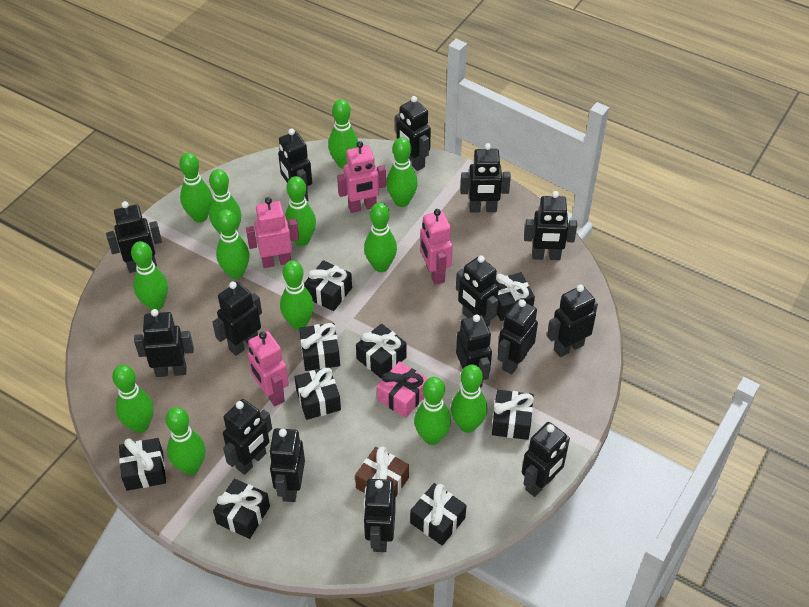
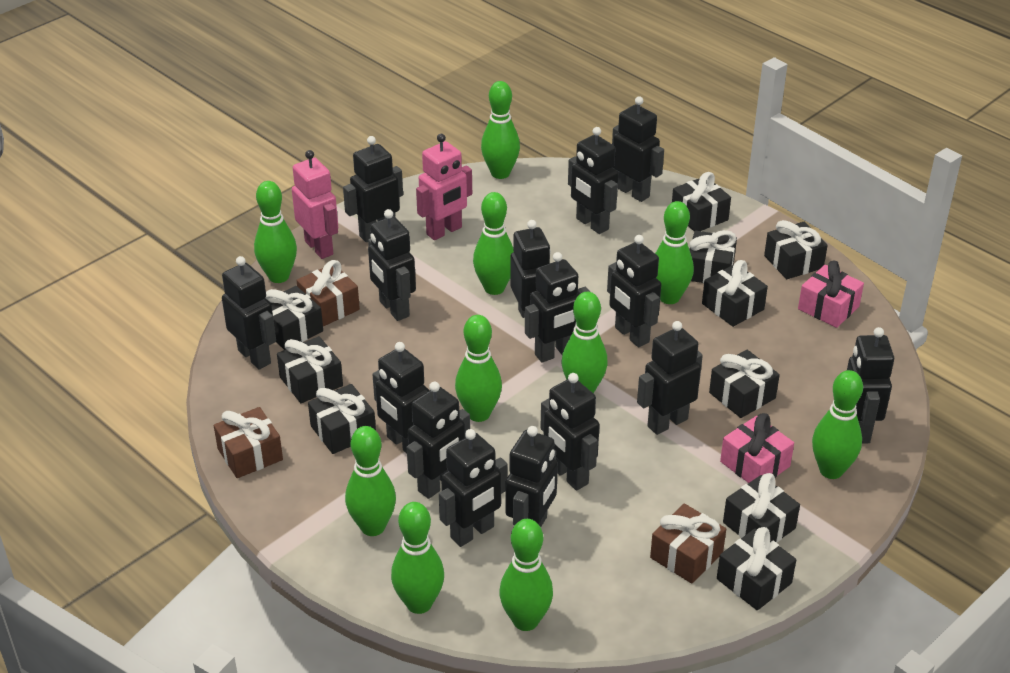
black gift: [119,438,166,491] [213,479,270,539] [295,367,341,420] [299,323,340,371] [304,260,352,311] [356,324,407,379] [410,483,467,545] [492,390,534,440] [495,272,535,321] = 9 -> [266,286,323,350] [277,336,343,403] [308,384,376,454] [672,172,731,231] [689,230,737,284] [702,260,768,327] [709,350,780,418] [717,527,796,610] [723,473,800,543] [764,220,828,279] = 10
brown gift: [355,447,409,498] = 1 -> [214,407,283,478] [296,260,360,326] [650,503,726,584] = 3
green bowling pin: [112,365,153,433] [131,241,168,310] [166,407,205,475] [179,153,212,223] [209,169,241,235] [216,209,250,279] [280,260,314,330] [285,176,316,246] [328,99,358,169] [364,202,397,272] [386,137,418,207] [414,377,451,445] [451,364,487,433] = 13 -> [254,181,297,283] [345,426,396,536] [391,502,444,614] [455,315,502,422] [473,192,514,295] [481,81,520,179] [499,519,553,631] [562,292,608,393] [655,201,694,304] [812,370,863,479] = 10
pink gift: [377,361,428,418] = 1 -> [720,413,794,483] [798,261,864,328] = 2
pink robot: [246,197,299,268] [248,331,289,406] [337,141,386,213] [420,209,453,285] = 4 -> [292,150,338,259] [416,134,472,240] = 2

